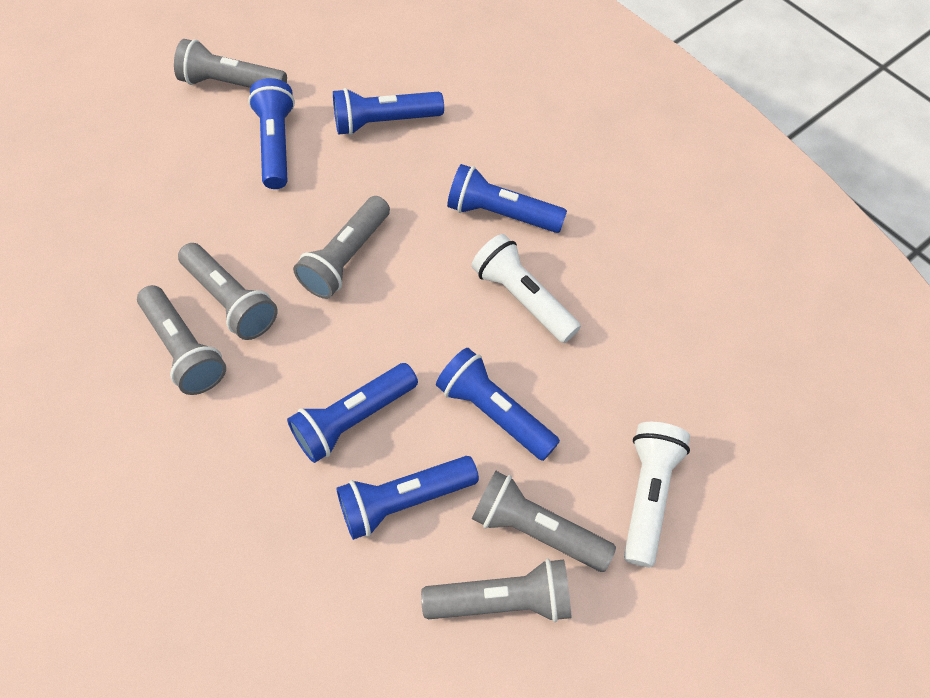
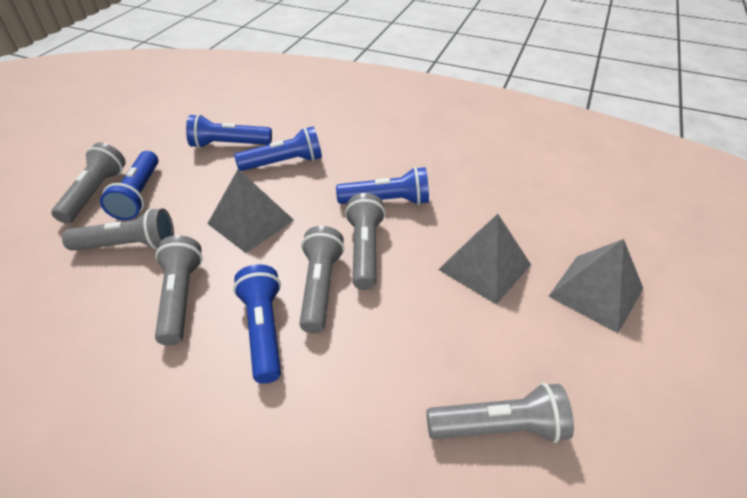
blue flashlight: [248,78,295,189] [287,363,418,463] [333,88,444,135] [336,456,479,540] [436,348,560,461] [447,164,567,233] = 6 -> [100,151,158,220] [186,114,272,148] [233,264,281,384] [234,126,322,171] [336,167,429,205] = 5
grey pyramid: none = 0 -> [207,169,294,253] [438,214,531,305] [549,239,643,333] = 3
white flashlight: [472,234,581,343] [624,422,690,567] = 2 -> none = 0

